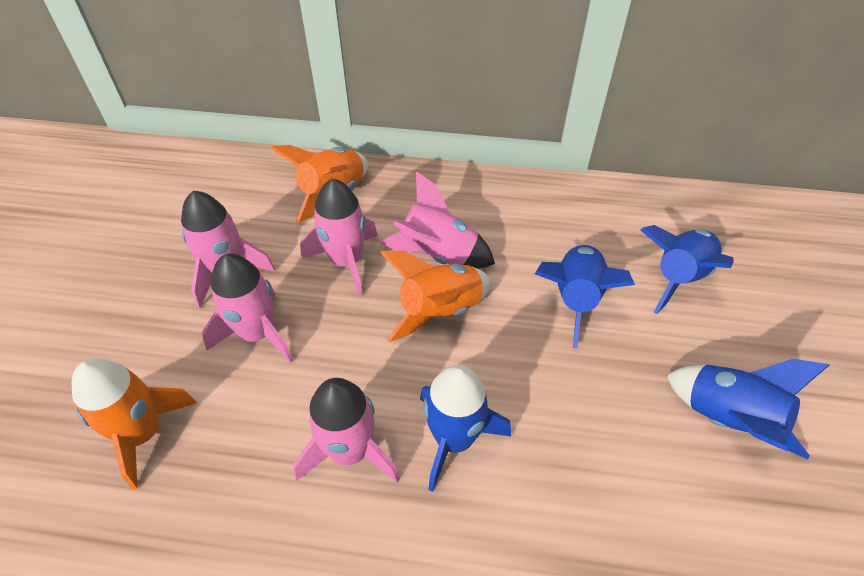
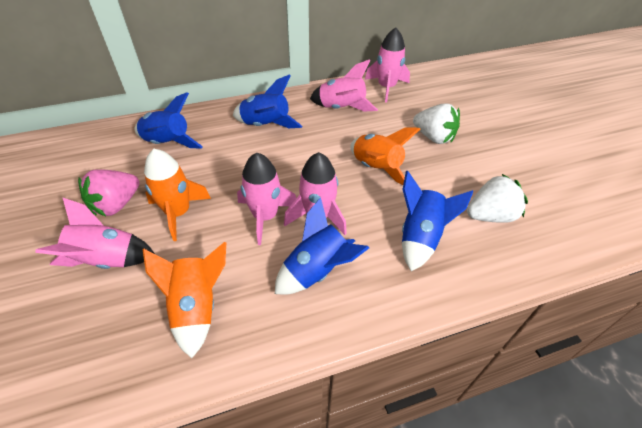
pink strawberry: none = 0 -> [78,169,140,217] = 1
white strawberry: none = 0 -> [413,103,460,144] [467,174,528,223] = 2

